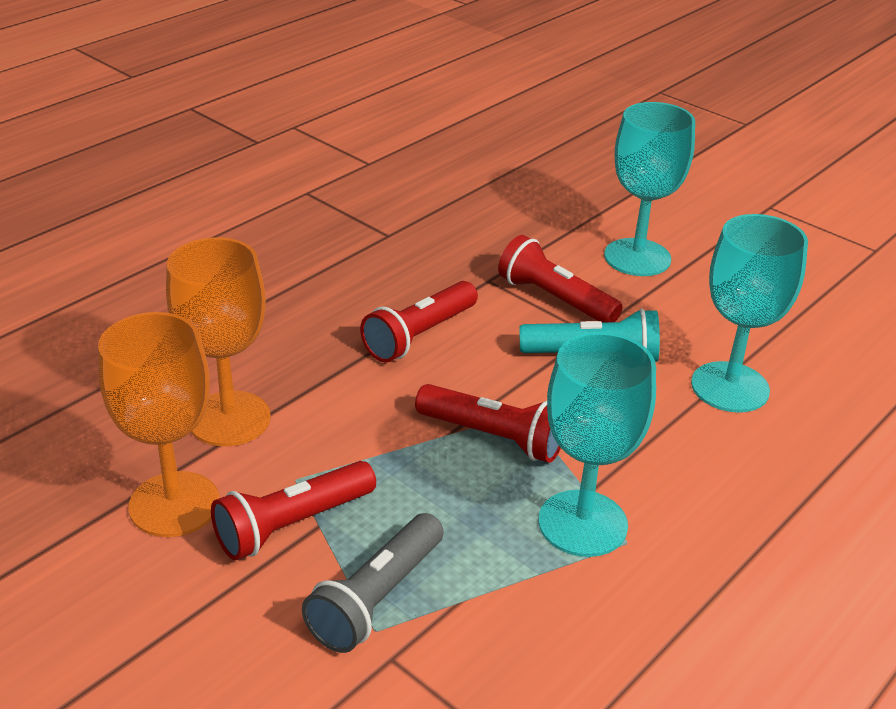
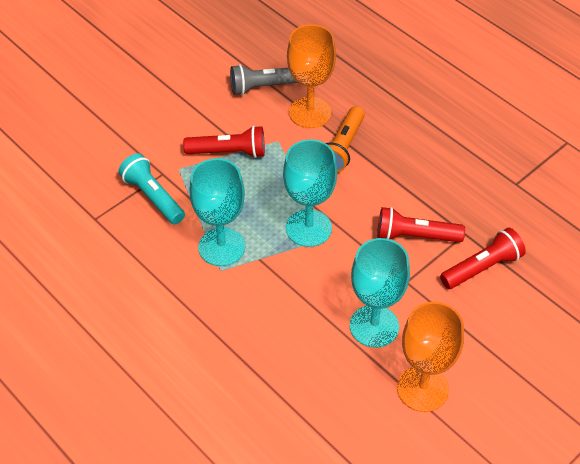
orange flashlight: none = 0 -> [326,106,365,172] = 1
red flashlight: [211,461,376,560] [360,281,478,363] [415,384,561,463] [498,235,623,323] = 4 -> [183,126,265,158] [377,207,465,242] [440,228,526,289] = 3

